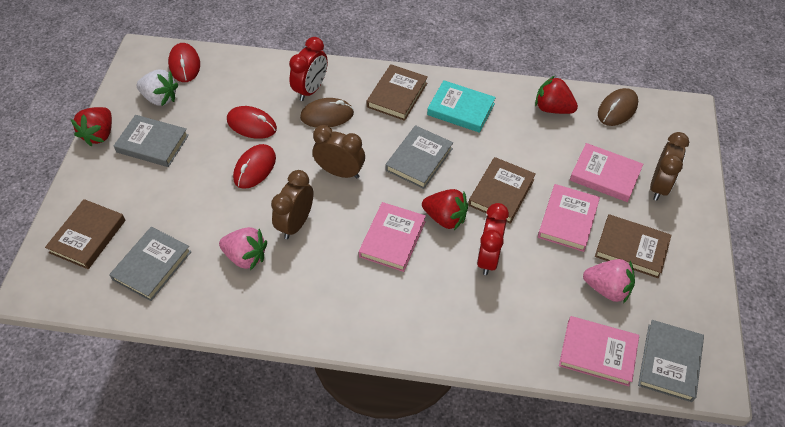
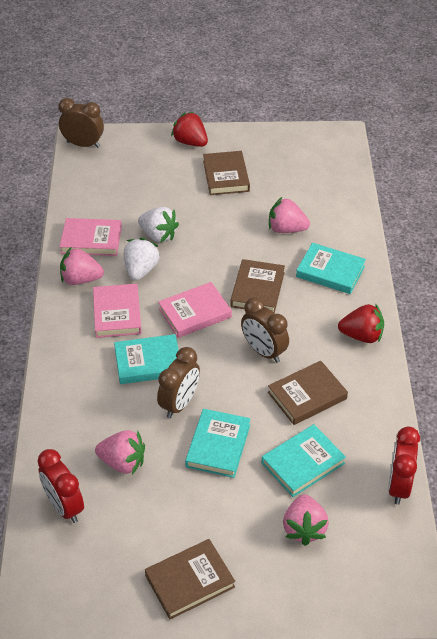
brown mouse: [300,98,354,127] [598,88,638,126] = 2 -> none = 0
grey book: [109,227,192,301] [114,115,189,167] [385,125,453,189] [638,320,704,402] = 4 -> none = 0
pink book: [359,202,426,272] [538,184,600,252] [559,316,639,386] [570,143,643,202] = 4 -> [60,218,122,256] [93,284,142,338] [158,282,232,338] = 3
pink strawberry: [219,227,267,270] [583,259,635,304] = 2 -> [60,248,104,285] [95,430,145,474] [269,197,310,233] [283,494,329,546] = 4
red mouse: [168,43,200,82] [227,106,277,139] [233,144,276,189] = 3 -> none = 0
red strawberry: [71,107,112,146] [422,189,468,230] [535,76,578,114] = 3 -> [171,112,208,147] [338,303,384,343] = 2
turquoise book: [427,80,496,133] = 1 -> [114,334,179,384] [185,409,251,478] [262,424,346,497] [296,243,366,294] = 4
white strawberry: [137,69,178,106] = 1 -> [124,238,160,281] [138,207,179,243] = 2

